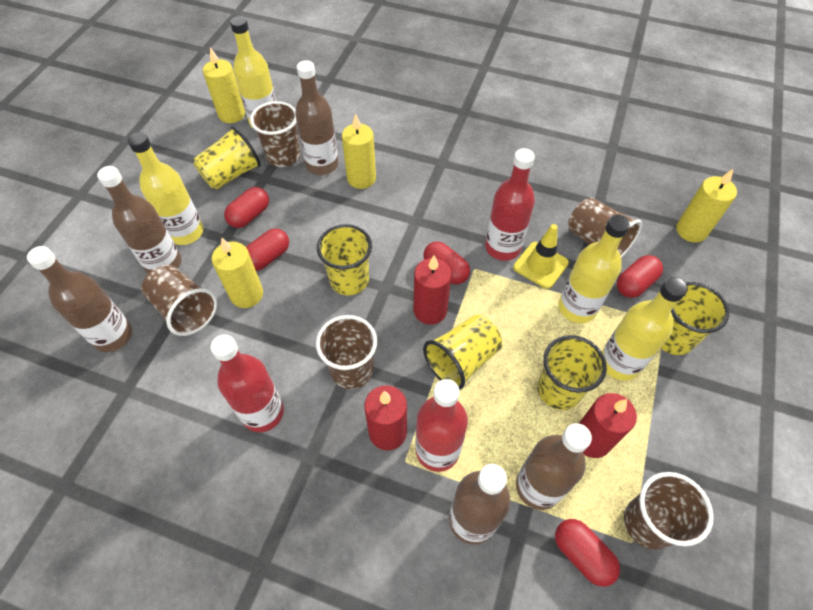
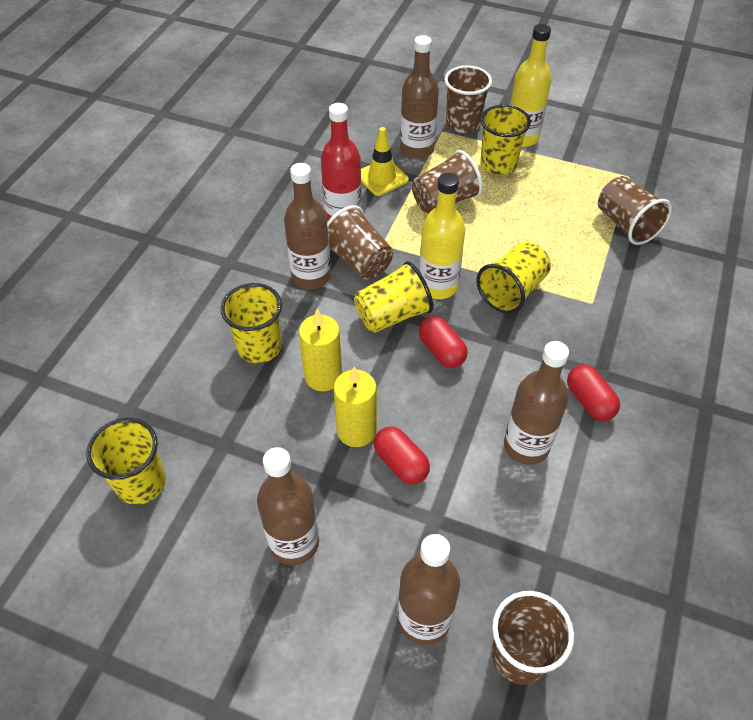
red bottle: [210,334,284,432] [415,379,468,472] [485,148,535,261] = 3 -> [321,103,362,221] = 1
red candle: [364,385,407,450] [414,255,452,325] [579,393,637,458] = 3 -> none = 0
red capsule: [224,187,269,228] [246,228,289,271] [424,241,470,284] [555,519,620,587] [617,255,663,298] = 5 -> [374,427,430,484] [419,316,468,368] [567,365,620,421] = 3
yellow bottle: [128,132,203,245] [230,16,276,129] [559,215,630,323] [602,277,688,381] = 4 -> [419,173,466,299] [510,24,551,147] = 2
yellow candle: [203,47,245,123] [212,238,263,308] [342,113,376,189] [676,169,737,243] = 4 -> [299,309,342,391] [333,367,377,447] = 2

